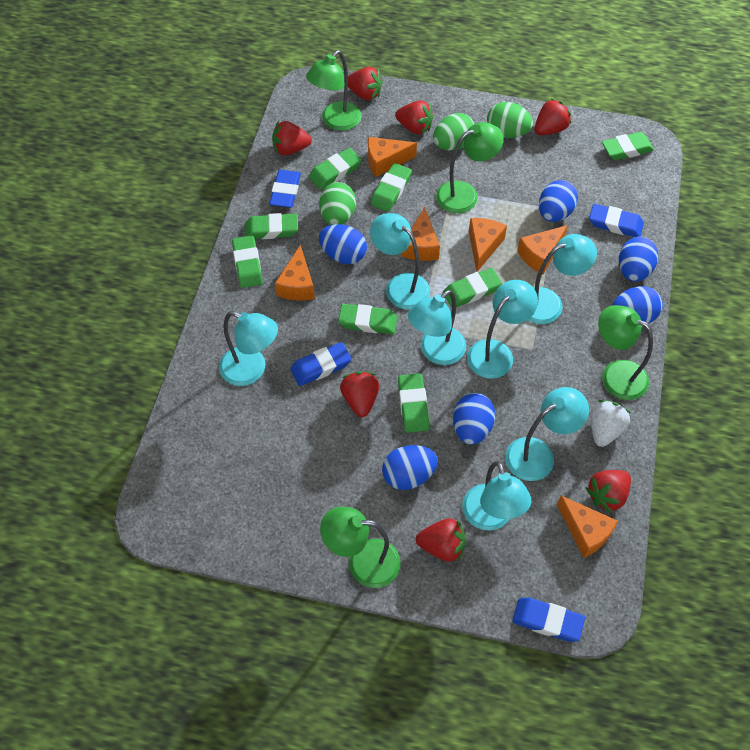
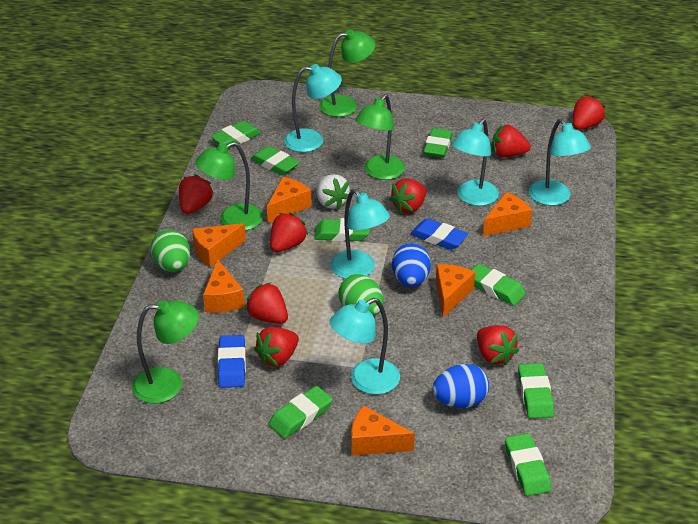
blue egg: [319,224,367,264] [382,445,438,490] [453,393,495,445] [539,180,578,222] [612,286,663,324] [619,237,658,282] = 6 -> [392,243,431,287] [433,364,489,408] = 2
blue eraser: [269,170,301,208] [290,342,352,386] [512,598,585,641] [589,204,644,237] = 4 -> [218,335,246,388] [410,218,468,250] = 2
green egg: [319,182,356,225] [433,113,474,150] [487,102,533,138] = 3 -> [151,230,190,272] [338,274,384,316] = 2
red strawberry: [272,121,312,155] [340,371,379,417] [348,67,383,100] [395,100,434,135] [416,518,466,562] [535,99,571,135] [586,470,631,513] = 7 -> [179,174,214,214] [245,282,288,324] [254,327,299,367] [270,213,308,252] [389,179,426,213] [477,325,519,366] [492,125,531,158] [573,96,605,130] = 8
turquoise lamp: [219,311,278,386] [370,213,430,310] [408,290,466,365] [462,461,531,530] [467,280,538,379] [505,387,589,481] [528,234,597,324] = 7 -> [284,64,342,152] [330,189,390,279] [330,298,400,395] [451,119,499,206] [529,119,591,206] = 5

